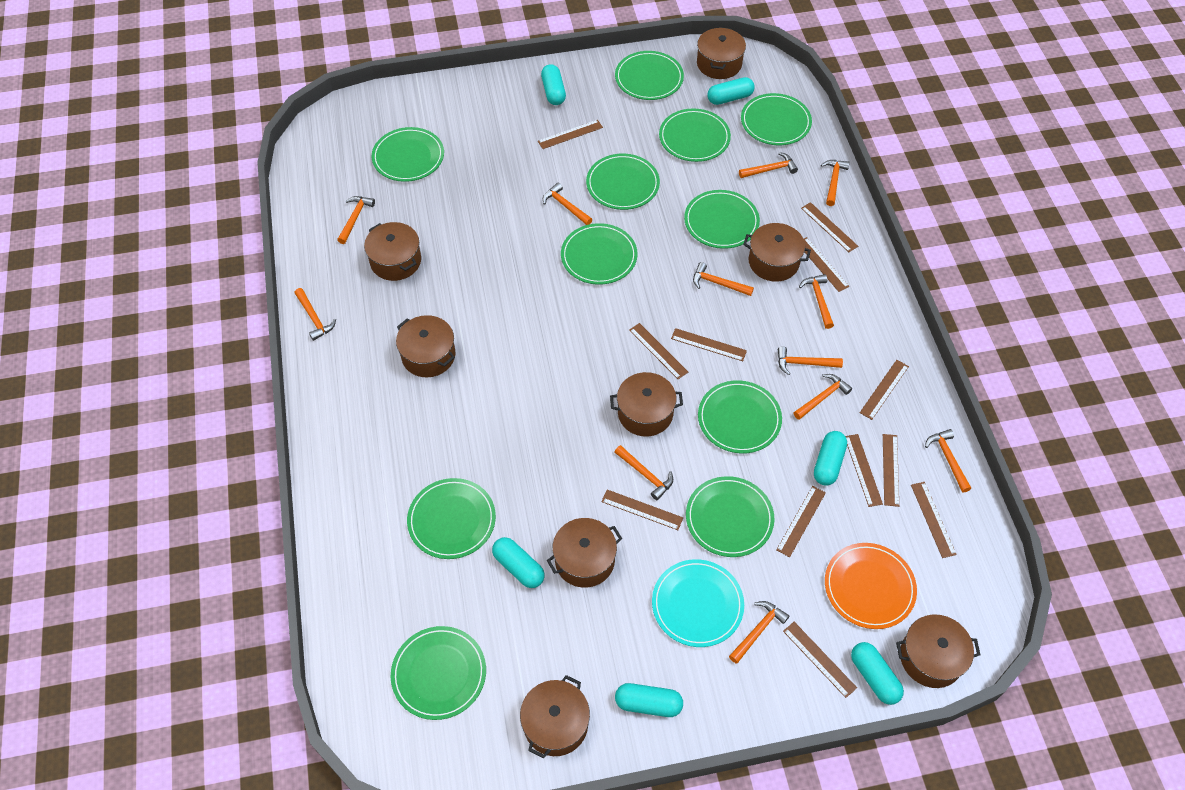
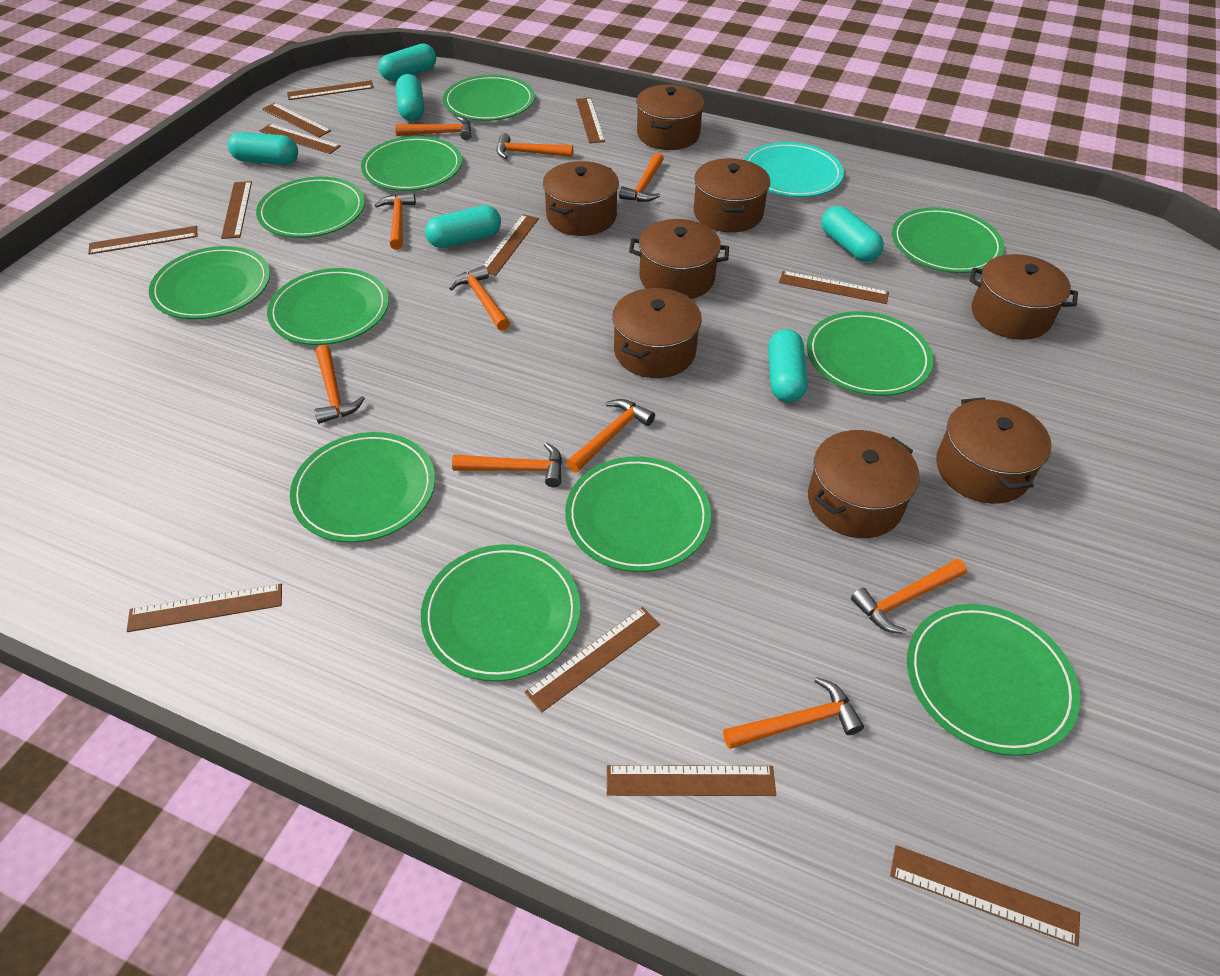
orange hammer: [295,288,336,341] [337,196,375,244] [543,183,592,225] [615,445,673,500] [693,262,754,296] [729,601,789,664] [739,152,798,178] [778,346,843,375] [793,374,852,420] [799,274,834,329] [821,160,850,206] [925,429,971,493] = 12 -> [314,345,365,424] [375,192,416,250] [395,117,471,140] [449,265,510,331] [452,442,562,487] [497,133,573,159] [566,399,655,473] [619,153,664,202] [723,677,864,749] [851,559,967,634] = 10
orange plate: [825,543,917,629] = 1 -> none = 0

